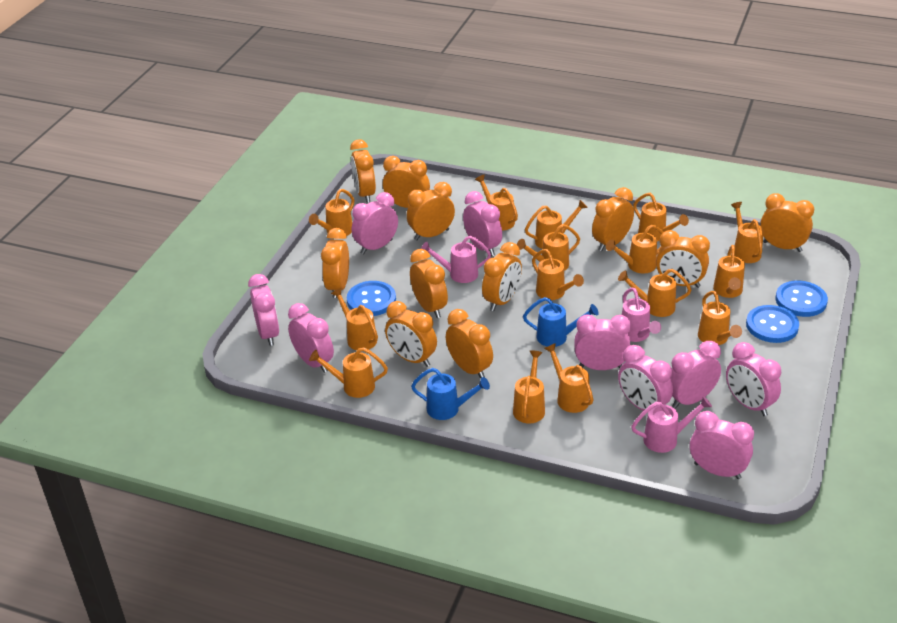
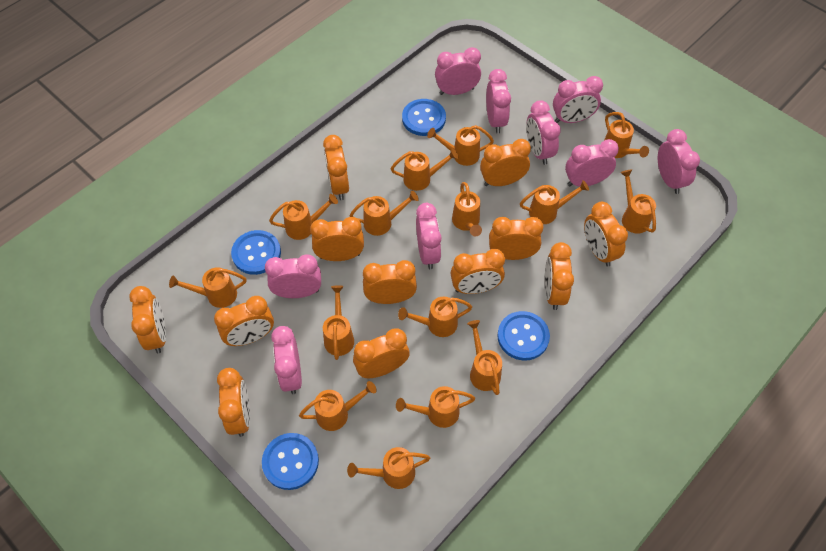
blue button: [347,281,396,316] [746,305,799,343] [776,281,828,317] = 3 -> [231,230,281,275] [262,433,319,490] [402,99,446,136] [497,311,550,361] = 4
blue watering can: [411,368,490,420] [523,297,599,347] = 2 -> none = 0
orange clock: [321,228,349,298] [350,139,376,203] [383,156,430,208] [385,301,437,367] [407,182,455,240] [410,249,448,318] [446,309,493,379] [482,242,522,311] [592,187,634,251] [656,230,710,288] [760,193,814,252] = 11 -> [129,286,166,354] [214,296,274,346] [217,368,250,437] [310,217,364,261] [323,135,349,200] [353,328,410,378] [363,260,417,304] [450,249,505,294] [480,139,531,186] [489,217,543,260] [545,242,574,310] [584,202,628,267] = 12
pink watering can: [421,236,491,283] [622,288,661,342] [631,396,712,453] = 3 -> none = 0

